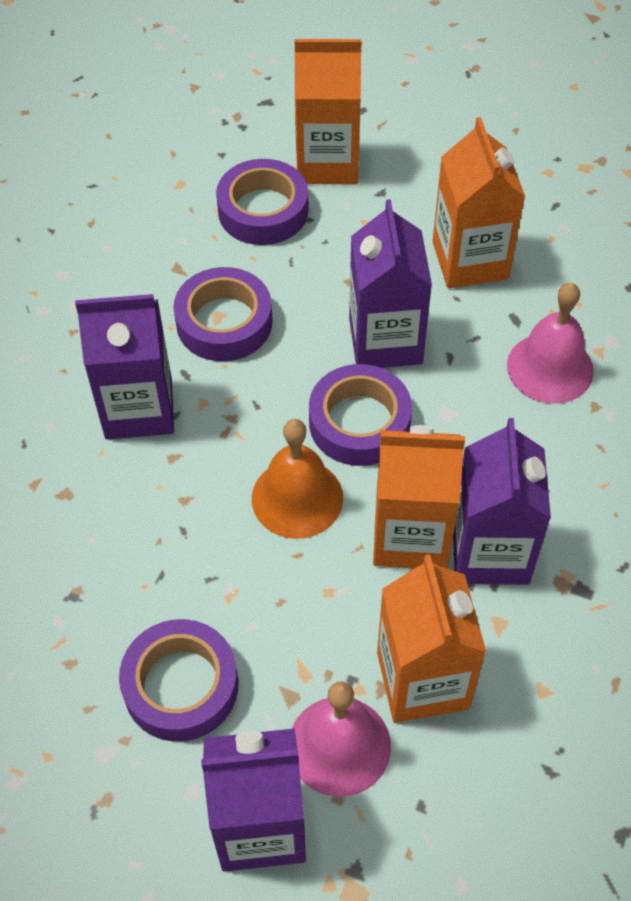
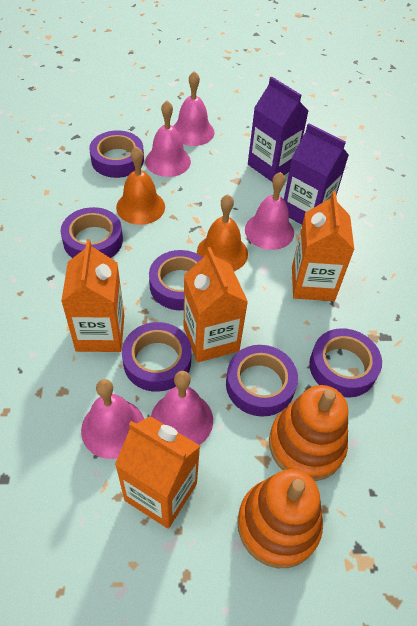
orange bell: [252,419,343,539] = 1 -> [116,146,165,225] [197,194,248,271] = 2
orange stacking toy: none = 0 -> [237,469,323,568] [269,385,348,481] = 2
pink bell: [292,681,391,797] [507,283,594,404] = 2 -> [81,379,144,459] [145,101,191,177] [151,371,213,445] [173,71,214,146] [245,172,294,250] = 5
purple carton: [75,294,174,439] [201,728,306,872] [349,199,432,368] [453,418,551,585] = 4 -> [248,76,308,182] [284,123,349,225] = 2
purple tape: [119,619,238,742] [173,267,273,361] [216,159,309,245] [309,364,412,466] = 4 -> [60,207,123,258] [89,130,144,178] [122,322,192,392] [149,250,203,310] [226,345,298,417] [309,328,382,398] = 6

